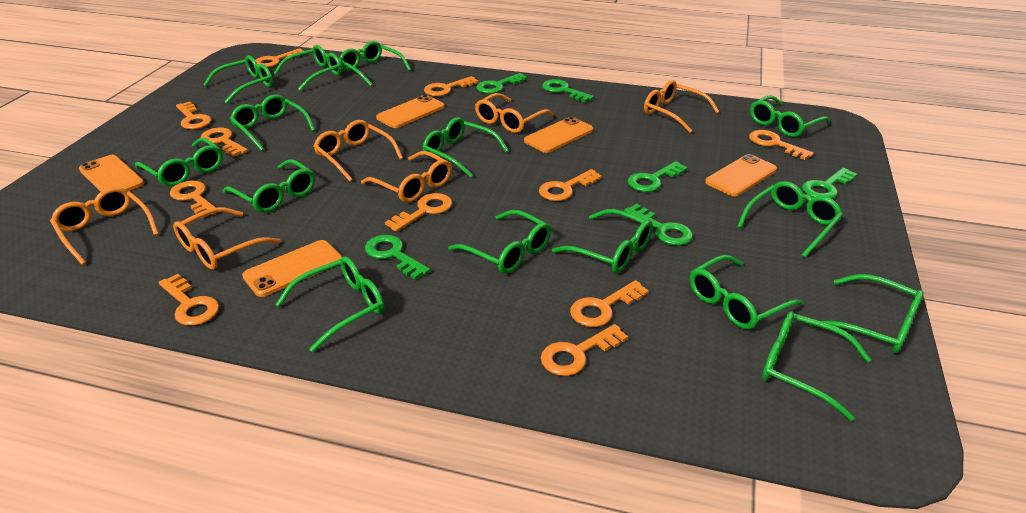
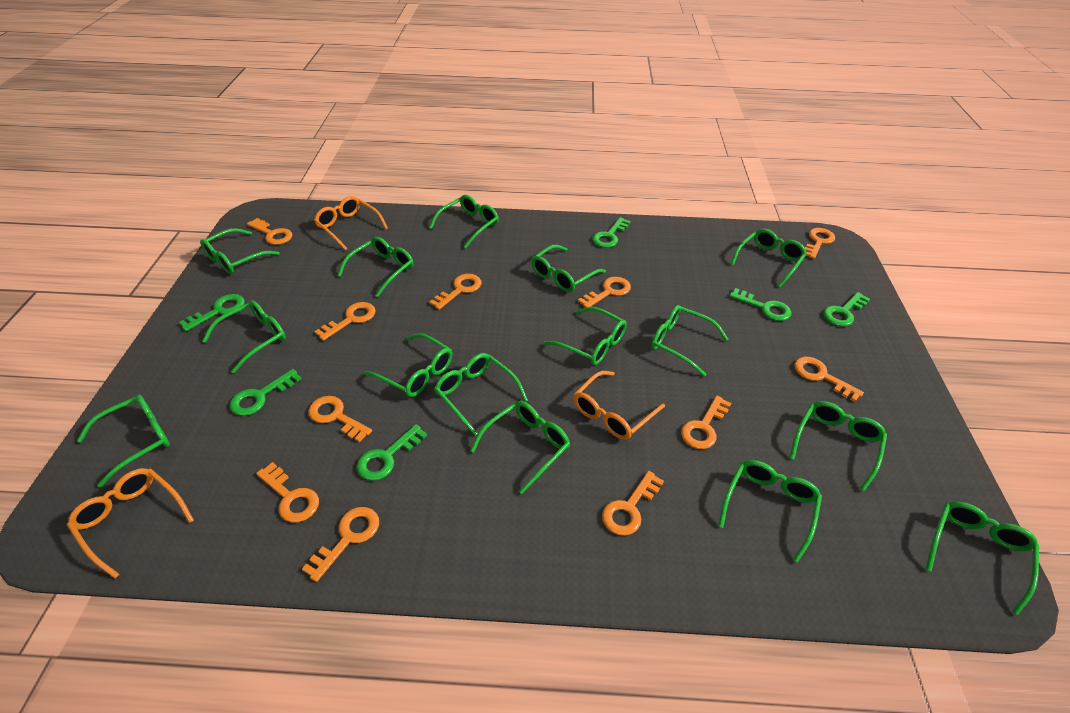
orange glasses: [50,187,159,265] [173,207,281,270] [313,120,403,181] [361,151,452,202] [475,93,554,133] [644,80,720,133] = 6 -> [67,468,194,579] [314,196,388,250] [573,371,665,440] = 3
orange phone: [79,155,144,192] [242,240,342,297] [376,95,445,128] [524,117,593,153] [705,154,777,196] = 5 -> none = 0

